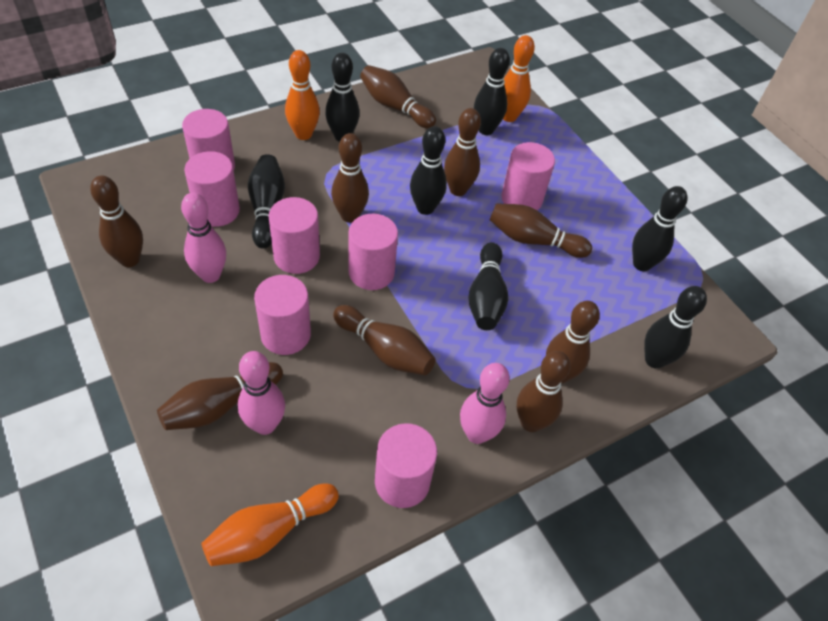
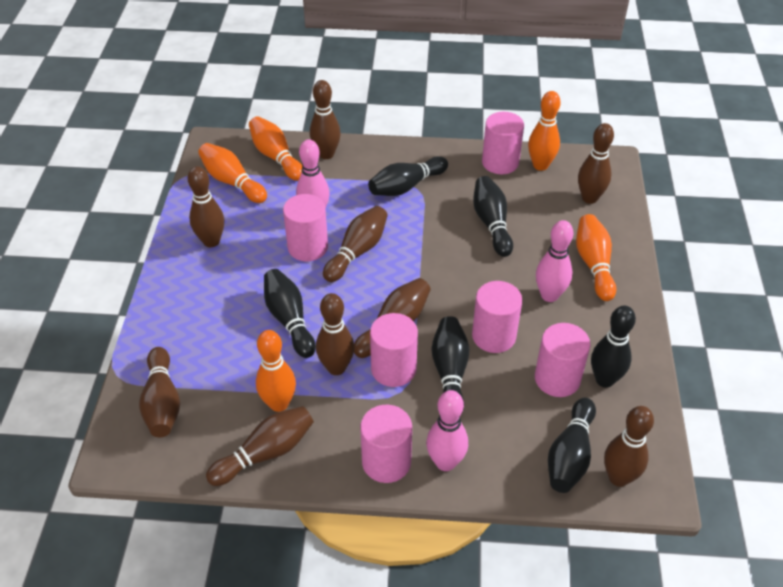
black bowling pin: [248,154,285,249] [325,53,360,142] [410,126,447,215] [468,242,508,330] [474,48,510,135] [632,186,687,271] [644,286,707,369] = 7 -> [264,269,316,358] [368,156,448,196] [432,316,469,416] [473,176,513,257] [548,398,596,493] [591,305,636,387] = 6
orange bowling pin: [201,484,339,566] [285,50,320,140] [503,35,535,122] = 3 -> [198,143,267,203] [249,116,303,181] [256,330,296,412] [528,91,561,171] [576,214,616,301] = 5
pink cylinder: [182,109,235,170] [184,151,240,227] [254,275,311,355] [268,197,320,274] [348,214,398,290] [375,423,437,508] [501,142,555,210] = 7 -> [283,194,328,261] [360,405,412,483] [370,313,418,387] [472,281,522,353] [482,112,524,174] [535,323,590,397] = 6

